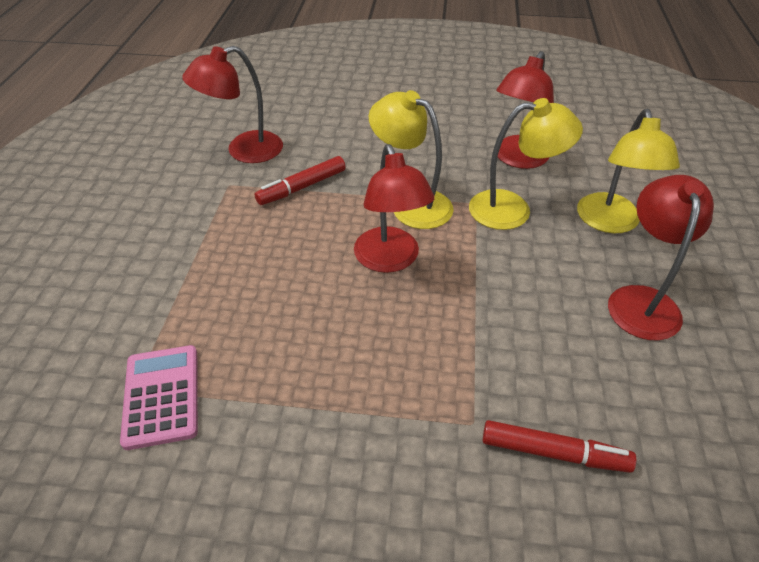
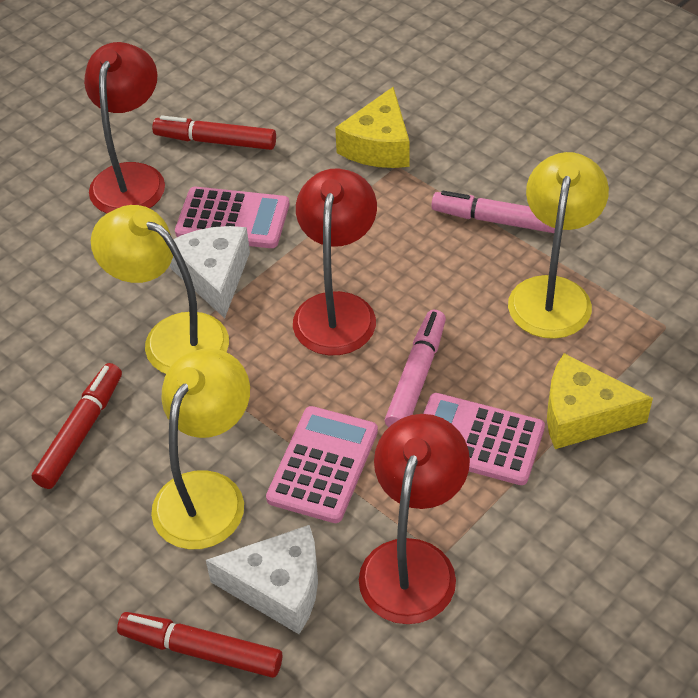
pink calculator: [120,345,198,450] = 1 -> [175,186,289,248] [266,406,378,523] [423,393,545,485] = 3
pink marker: none = 0 -> [385,310,446,427] [431,191,555,233] = 2
red lamp: [182,46,283,163] [354,144,435,273] [496,51,554,169] [608,175,714,341] = 4 -> [84,42,165,214] [293,168,377,355] [359,414,470,624] = 3
red marker: [255,156,346,205] [483,420,636,473] = 2 -> [32,363,122,489] [117,612,282,678] [152,116,276,150] = 3
white cheese: none = 0 -> [170,226,250,318] [206,525,318,634] = 2
yellow cheese: none = 0 -> [335,87,410,168] [547,353,653,449] = 2

